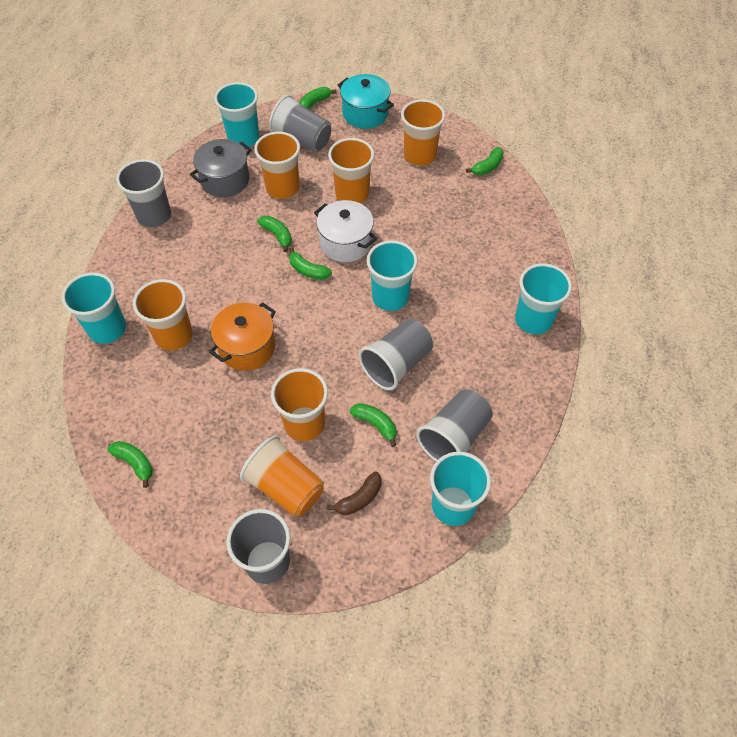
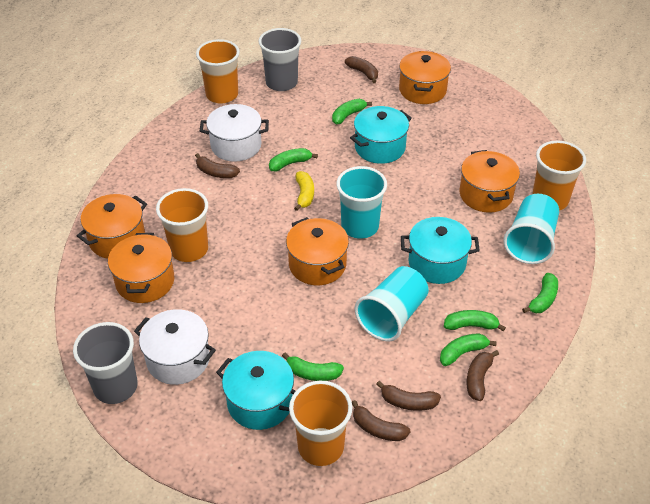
brown banana: [327,472,382,515] = 1 -> [195,153,240,178] [345,56,378,83] [352,400,410,441] [376,381,441,411] [466,350,499,401] = 5
grey cup: [116,159,171,227] [227,509,290,584] [269,95,331,152] [359,319,433,391] [416,389,493,461] = 5 -> [73,322,138,404] [259,28,301,91] = 2
grey pot: [190,139,252,197] = 1 -> none = 0
orange cup: [133,279,193,351] [240,436,324,517] [254,132,300,199] [271,368,328,441] [328,138,374,204] [401,99,445,166] = 6 -> [156,188,208,262] [196,39,240,104] [289,381,352,466] [532,141,586,211] = 4
orange pot: [209,303,276,371] = 1 -> [77,194,147,259] [108,233,174,303] [286,217,349,285] [399,51,451,104] [460,150,520,213] = 5
turquoise cup: [61,272,126,344] [214,82,259,148] [367,240,418,311] [430,452,491,526] [515,263,572,334] = 5 -> [336,166,387,239] [354,266,429,342] [503,194,559,264] = 3
turquoise pot: [338,74,394,129] = 1 -> [216,351,296,430] [350,106,412,164] [401,217,480,284] = 3
white pot: [314,200,377,262] = 1 -> [134,309,216,385] [200,104,269,162] = 2
yellow banana: none = 0 -> [294,171,314,211] = 1

